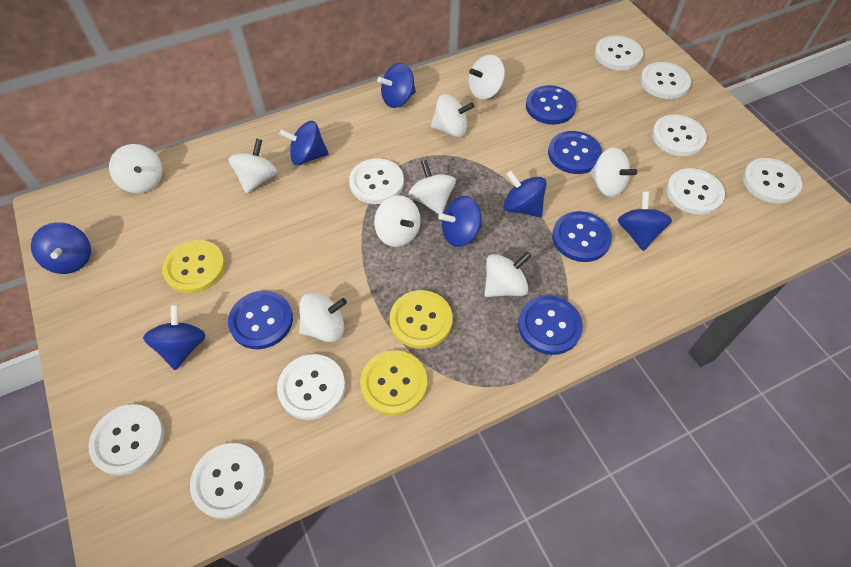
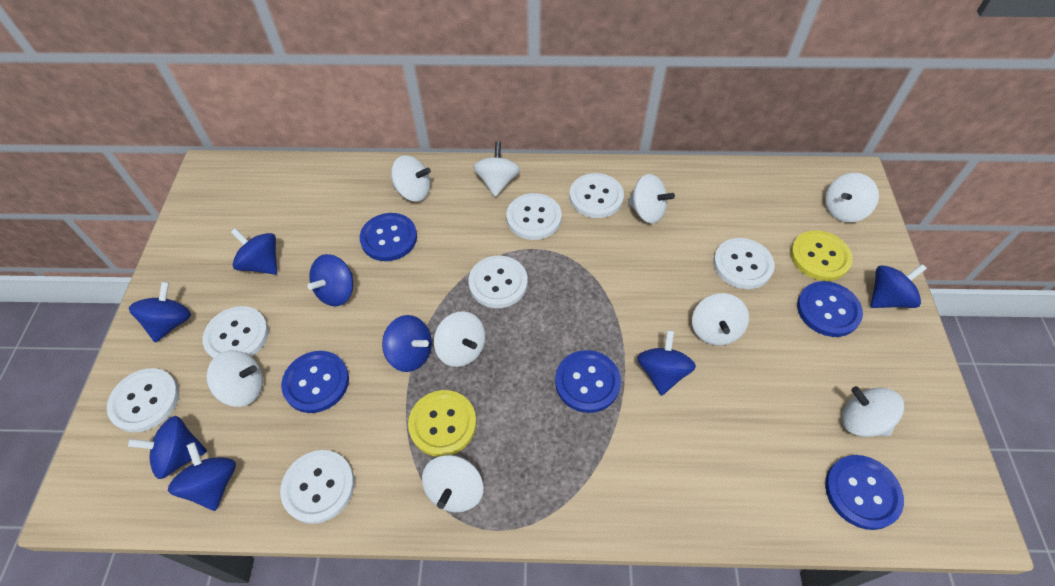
blue spinning top: [31,222,91,274] [143,304,205,370] [279,121,329,165] [377,63,416,108] [438,196,482,247] [503,171,547,217] [618,192,672,251] = 7 -> [128,416,207,479] [129,281,191,343] [168,442,236,511] [231,228,277,275] [307,254,353,306] [382,315,432,372] [637,330,696,396] [871,264,927,308] = 8
white button: [88,404,164,476] [190,443,266,519] [277,354,345,420] [349,158,404,204] [595,35,643,70] [640,62,691,99] [652,115,707,156] [666,168,725,215] [743,158,802,204] = 9 -> [107,368,179,432] [202,306,269,358] [280,450,355,524] [468,256,528,308] [506,193,562,240] [569,173,624,218] [713,238,774,289] = 7
yellow button: [162,240,225,293] [360,350,427,416] [390,290,453,349] = 3 -> [408,390,477,457] [790,230,853,281] = 2

